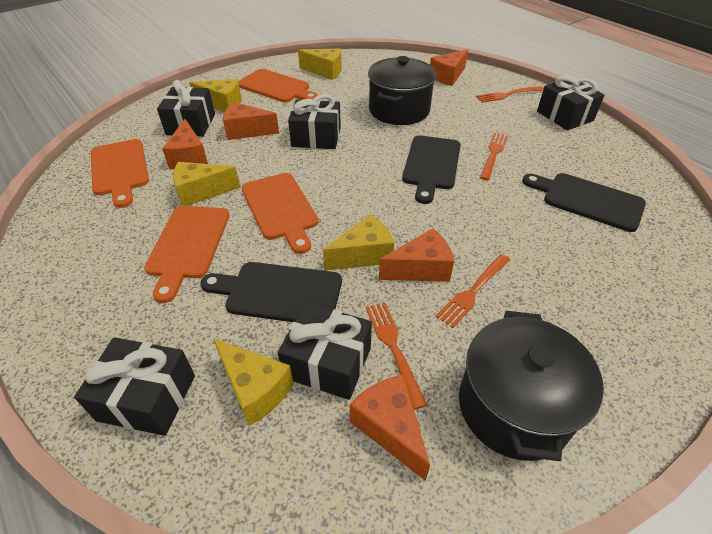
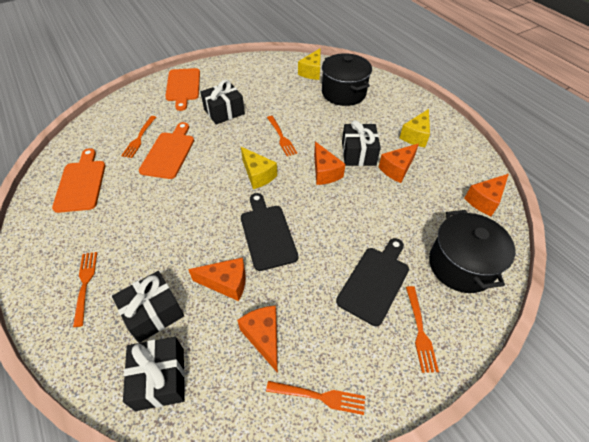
black cutting board: [200,262,342,322] [402,135,461,204] [522,173,646,232] = 3 -> [241,193,298,271] [336,238,409,326] = 2
black gift: [74,337,195,436] [157,80,215,136] [278,302,372,400] [288,94,341,149] [537,75,604,130] = 5 -> [112,271,184,343] [123,337,185,411] [200,79,245,125] [342,120,381,166] = 4
orange cutting board: [91,139,149,208] [144,206,230,303] [238,69,318,102] [242,173,318,254] = 4 -> [52,148,106,213] [139,122,194,179] [165,68,200,111] = 3
orange fork: [366,302,427,410] [436,254,510,328] [476,86,544,103] [480,133,508,180] = 4 -> [73,252,97,327] [121,116,156,158] [266,381,365,415] [267,116,297,156] [406,286,439,373] = 5
yellow cheese: [173,162,240,206] [189,79,242,112] [213,338,293,426] [298,49,342,80] [323,214,394,271] = 5 -> [241,147,277,189] [298,48,321,80] [400,109,430,147] = 3

